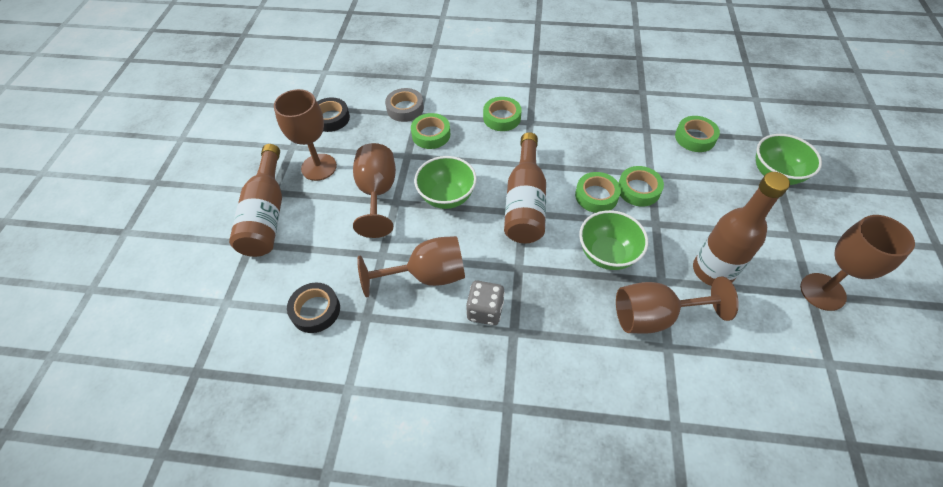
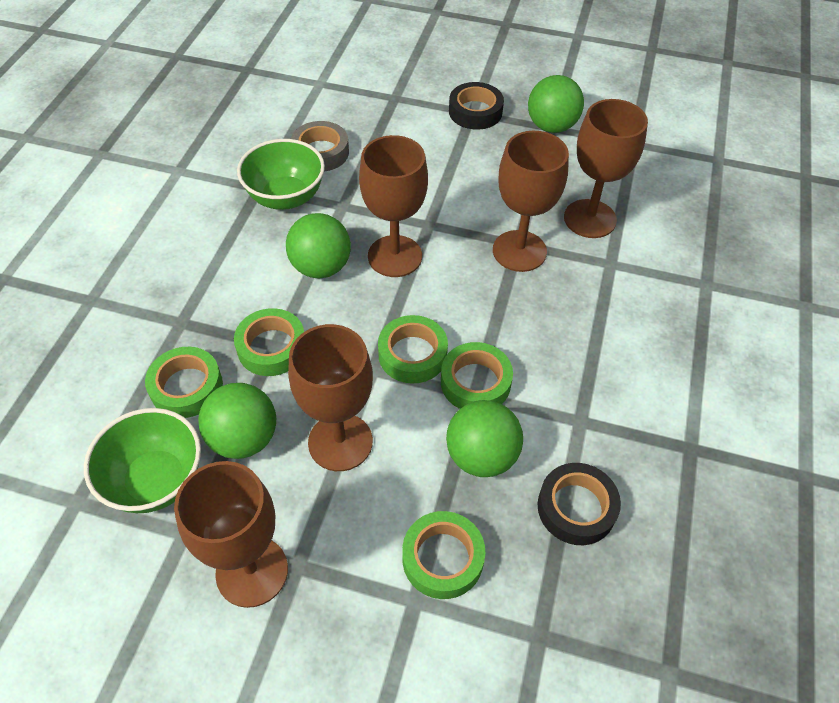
brown bottle: [229,144,282,257] [504,132,546,243] [693,172,790,286] = 3 -> none = 0
green ball: none = 0 -> [198,383,276,459] [286,213,351,279] [446,400,523,477] [528,75,584,133] = 4
green bowl: [414,156,477,209] [579,210,648,270] [756,134,822,185] = 3 -> [84,408,201,513] [237,139,325,210] = 2
grey dice: [466,280,505,326] = 1 -> none = 0

